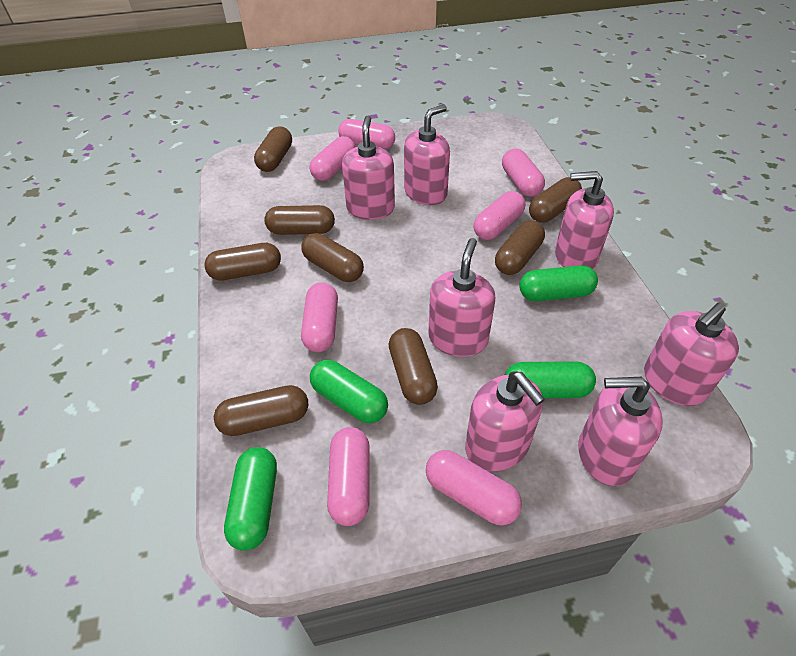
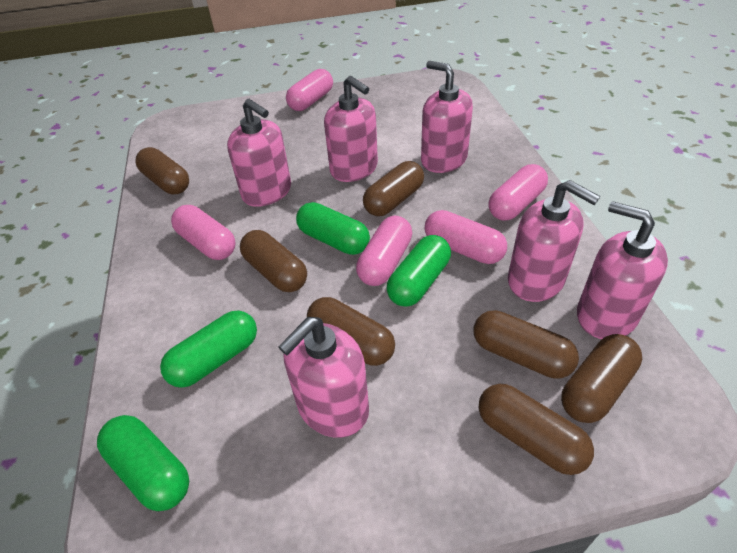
brown capsule: [204,243,281,280] [214,385,308,436] [254,126,292,172] [264,205,335,235] [301,233,364,282] [389,328,438,405] [495,220,545,275] [529,177,582,223] = 8 -> [135,147,189,194] [240,230,307,292] [307,297,395,366] [363,161,424,216] [473,310,579,379] [479,384,594,475] [561,334,642,423] = 7
pink capsule: [301,283,338,352] [310,136,355,181] [327,427,370,526] [338,119,395,150] [426,450,522,525] [473,191,525,240] [502,149,545,197] = 7 -> [171,205,236,260] [286,69,333,111] [356,216,412,286] [425,210,507,264] [488,164,548,220] = 5
pink soap dispenser: [342,116,395,220] [404,105,450,205] [428,238,495,357] [465,371,545,472] [555,171,614,269] [578,377,663,486] [644,302,739,406] = 7 -> [227,99,291,207] [278,317,369,438] [324,76,378,182] [421,61,473,173] [508,180,600,302] [577,201,668,339] = 6

